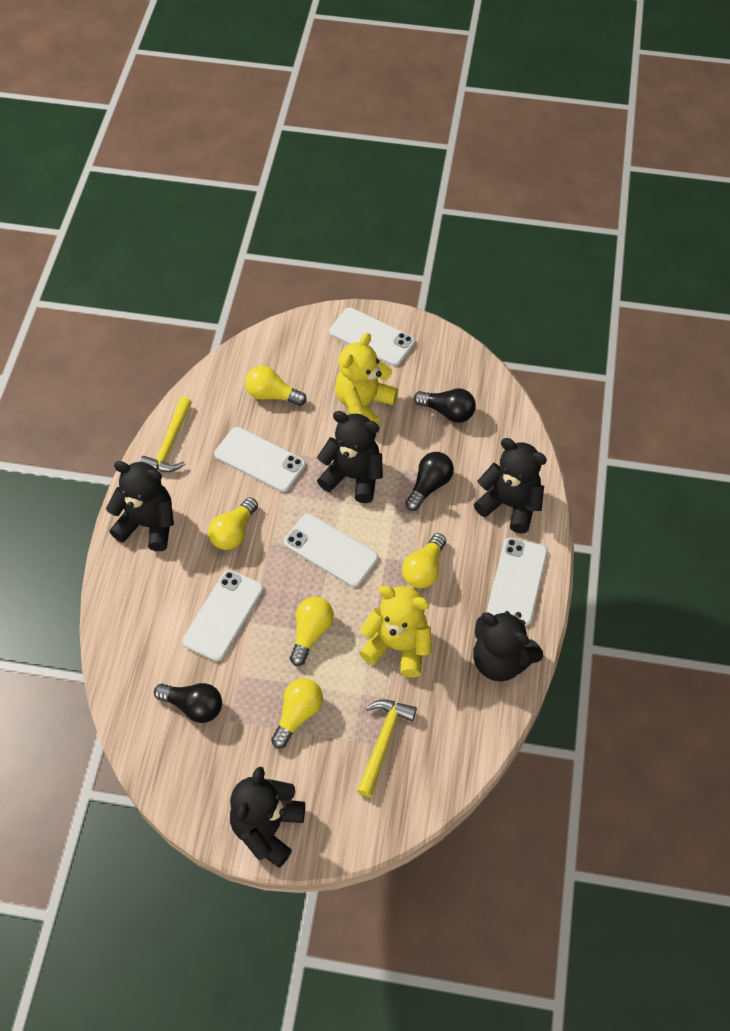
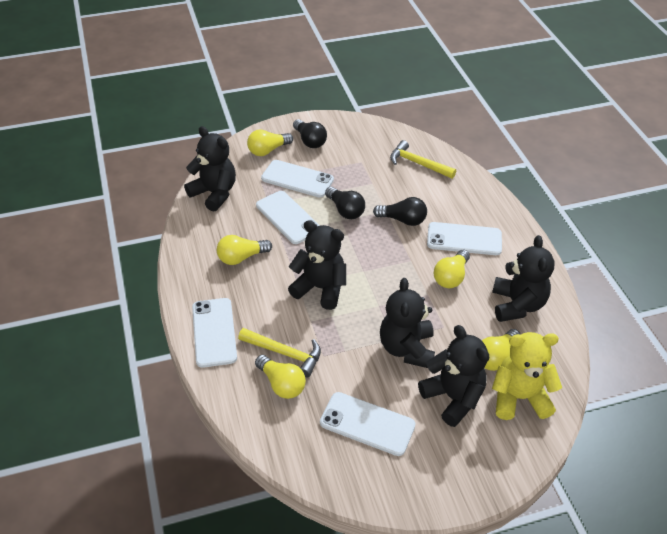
yellow teddy bear: [335,333,398,424] [359,586,432,678] = 2 -> [492,332,562,420] = 1

